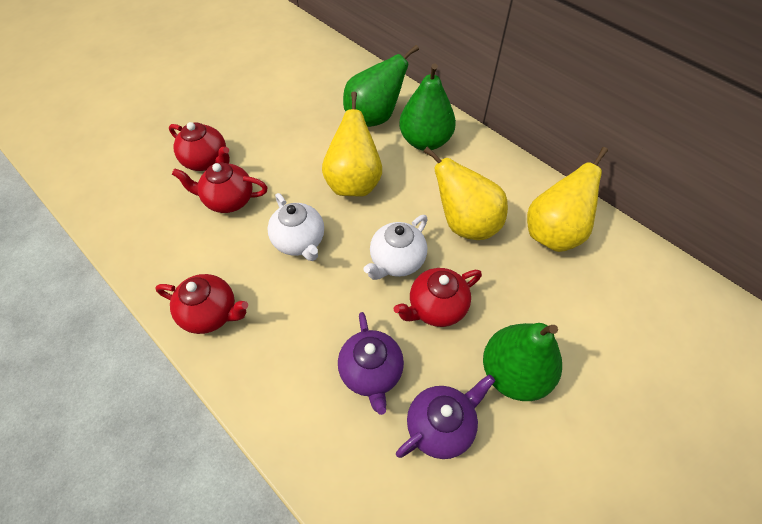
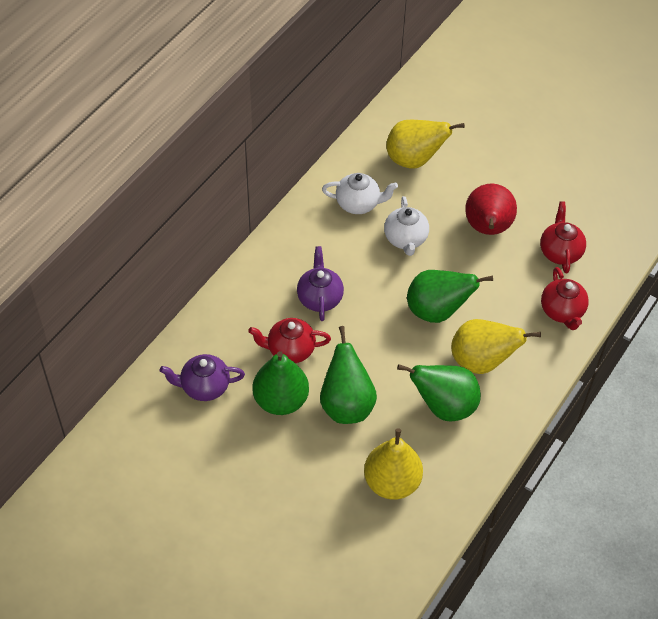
green pear: [343,45,419,127] [399,63,456,151] [483,323,562,401] = 3 -> [252,351,309,415] [320,326,377,424] [397,364,481,421] [407,270,493,323] = 4
red pear: none = 0 -> [465,184,517,235] = 1
red teapot: [155,274,248,334] [169,122,230,171] [172,162,268,213] [394,268,482,327] = 4 -> [248,318,331,363] [540,202,586,273] [541,267,589,330] = 3

